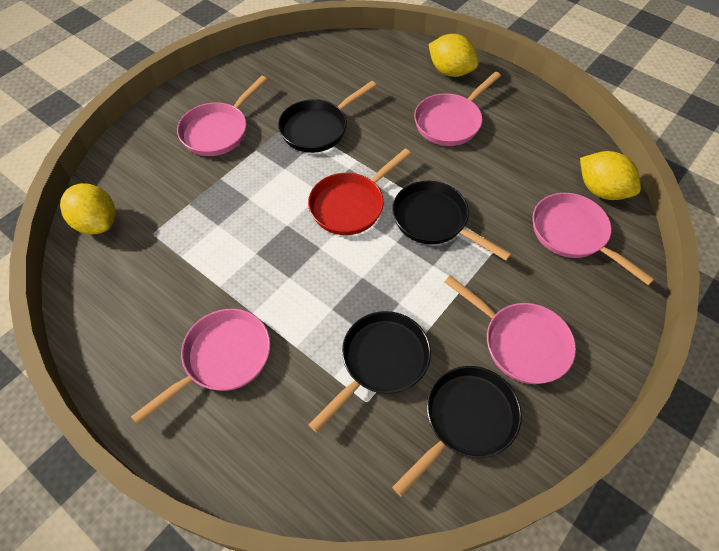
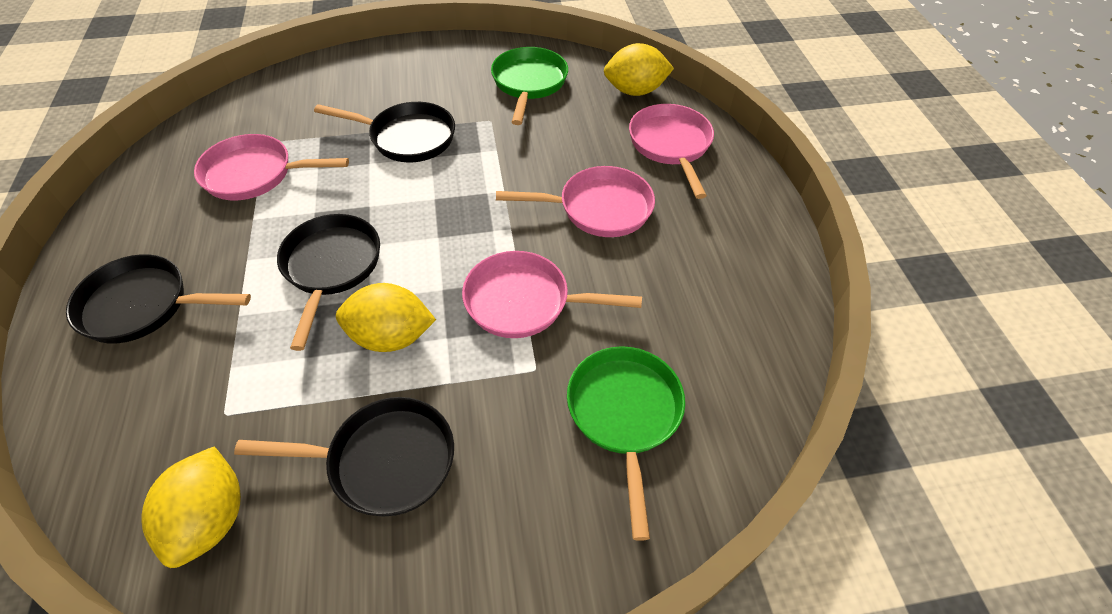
green pan: none = 0 -> [491,47,568,125] [567,346,685,541] = 2
pink pan: [131,309,271,425] [177,76,268,156] [414,72,501,146] [445,275,576,384] [533,193,655,285] = 5 -> [194,134,349,201] [462,251,642,338] [496,166,655,237] [629,104,714,199] = 4
red pan: [308,148,411,235] = 1 -> none = 0

